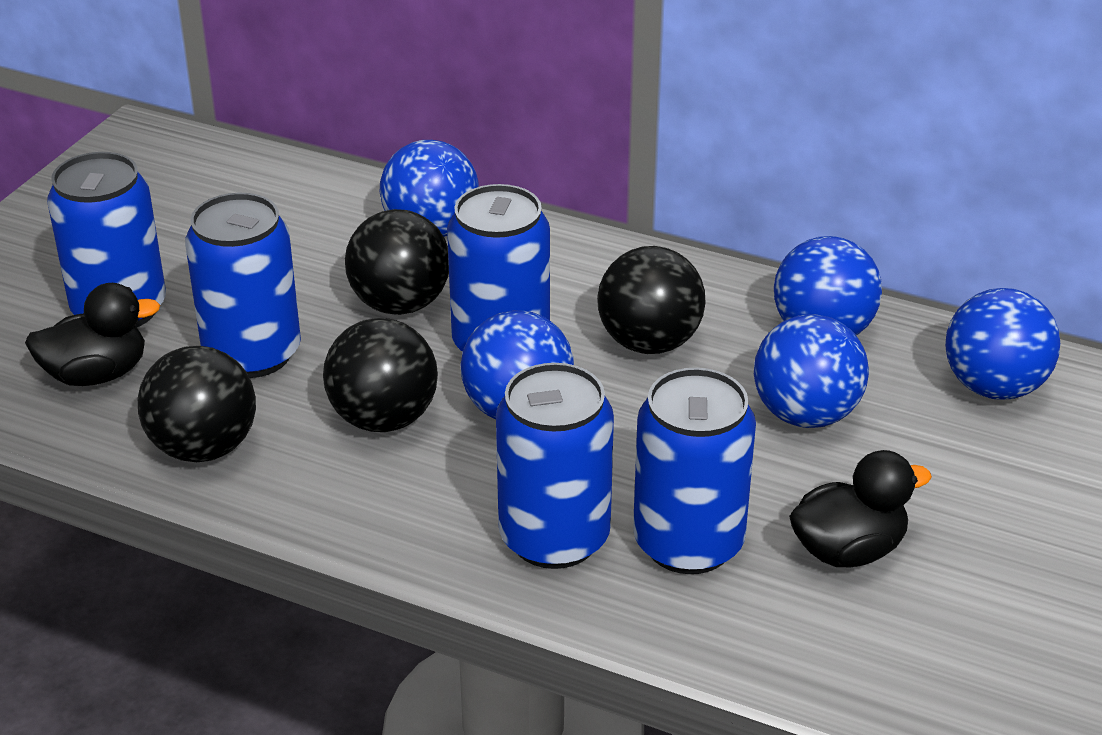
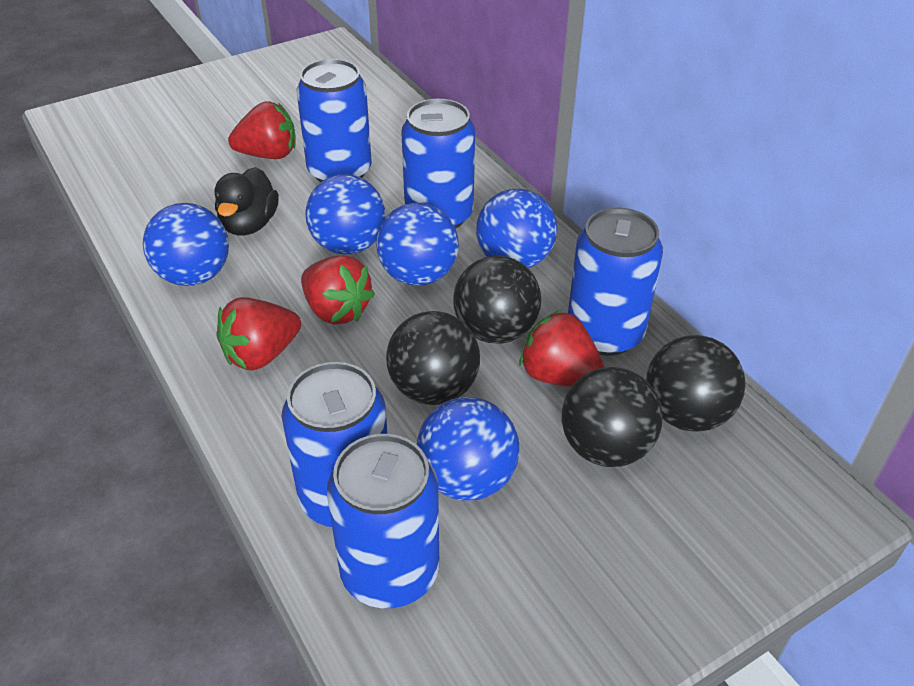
black duck: [25,283,160,386] [789,450,932,567] = 2 -> [215,167,279,236] = 1
red strawberry: none = 0 -> [216,297,301,371] [228,101,296,159] [301,255,375,325] [520,310,605,387] = 4

